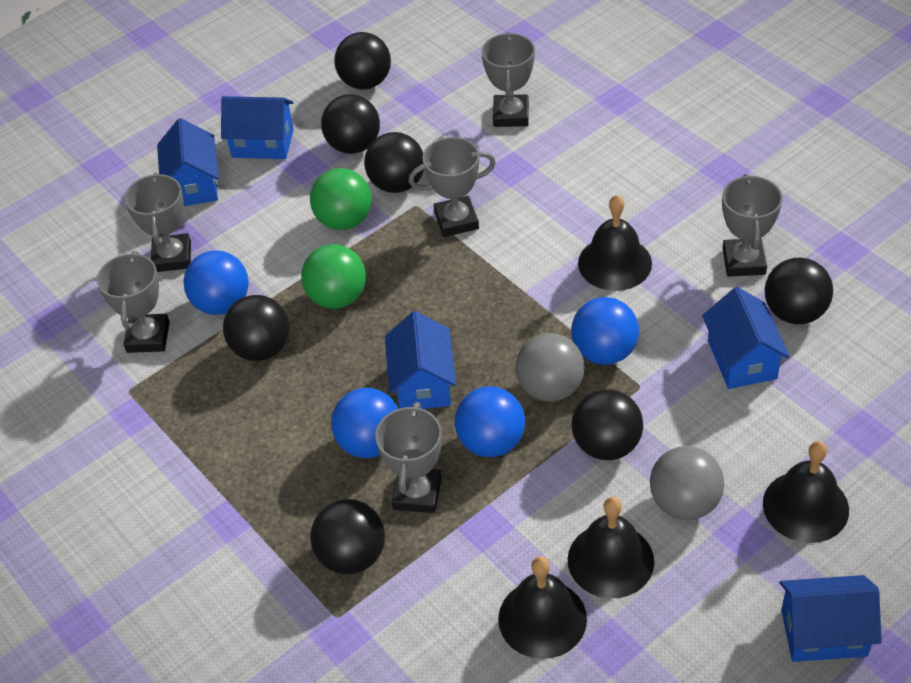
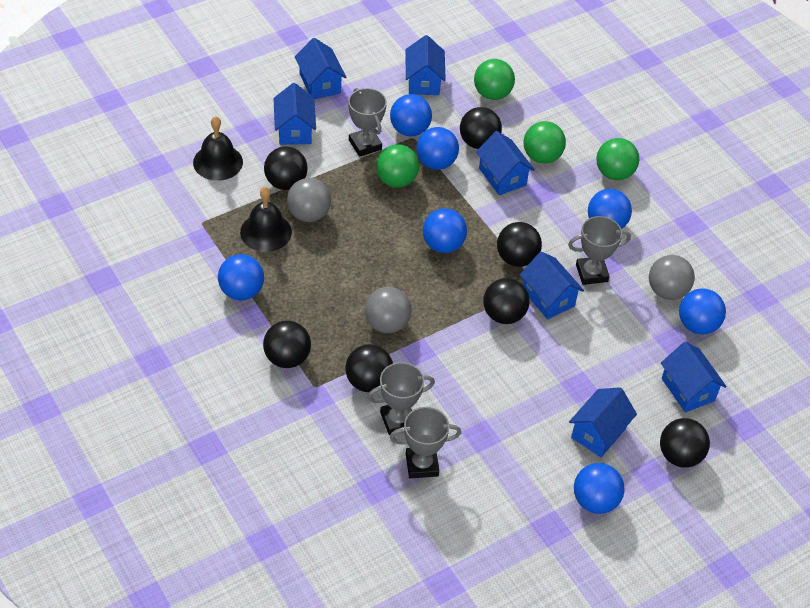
black bell: [498,557,587,659] [568,497,654,599] [578,195,652,291] [763,441,849,543] = 4 -> [193,116,243,181] [240,187,292,252] = 2
blue ball: [183,250,249,315] [331,388,398,458] [455,386,525,457] [571,297,639,365] = 4 -> [218,254,264,300] [390,94,432,137] [416,127,459,170] [423,208,467,253] [574,463,625,514] [588,189,632,229] [679,288,726,334] = 7
blue house: [157,118,219,206] [221,96,294,159] [385,311,456,409] [702,287,790,389] [780,575,882,662] = 5 -> [274,83,316,145] [295,38,346,99] [406,35,446,95] [476,131,534,195] [520,252,584,319] [569,387,637,457] [661,342,727,412] = 7
green ball: [301,244,366,309] [310,168,372,230] = 2 -> [376,144,419,187] [474,59,515,100] [524,121,566,164] [596,138,639,180] = 4
grey ball: [515,333,585,402] [650,446,724,520] = 2 -> [287,178,331,222] [365,287,411,333] [649,255,695,300] = 3
grey trophy: [97,251,170,353] [124,172,191,272] [375,402,442,513] [408,137,496,237] [482,32,535,127] [722,174,783,277] = 6 -> [348,88,387,157] [367,362,435,435] [390,407,461,478] [568,216,631,285] = 4

